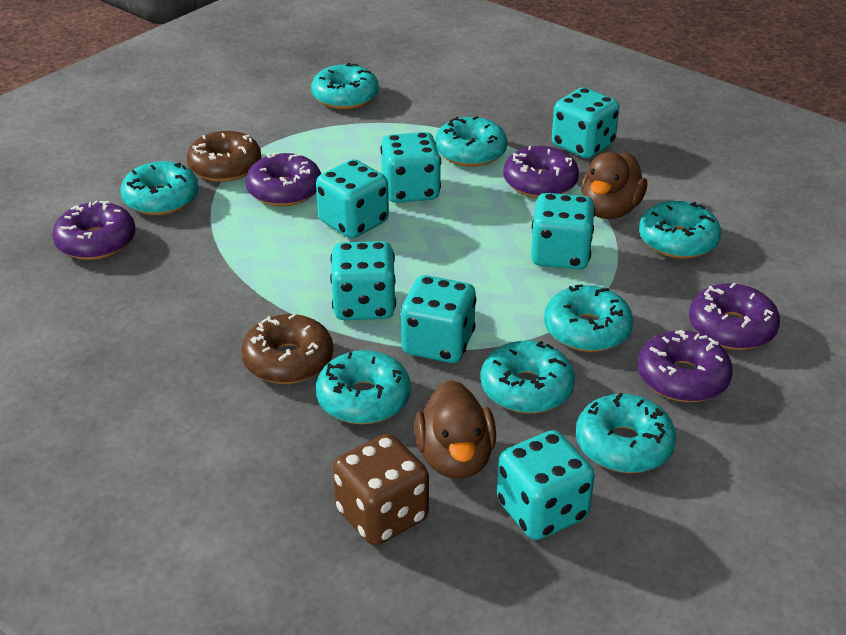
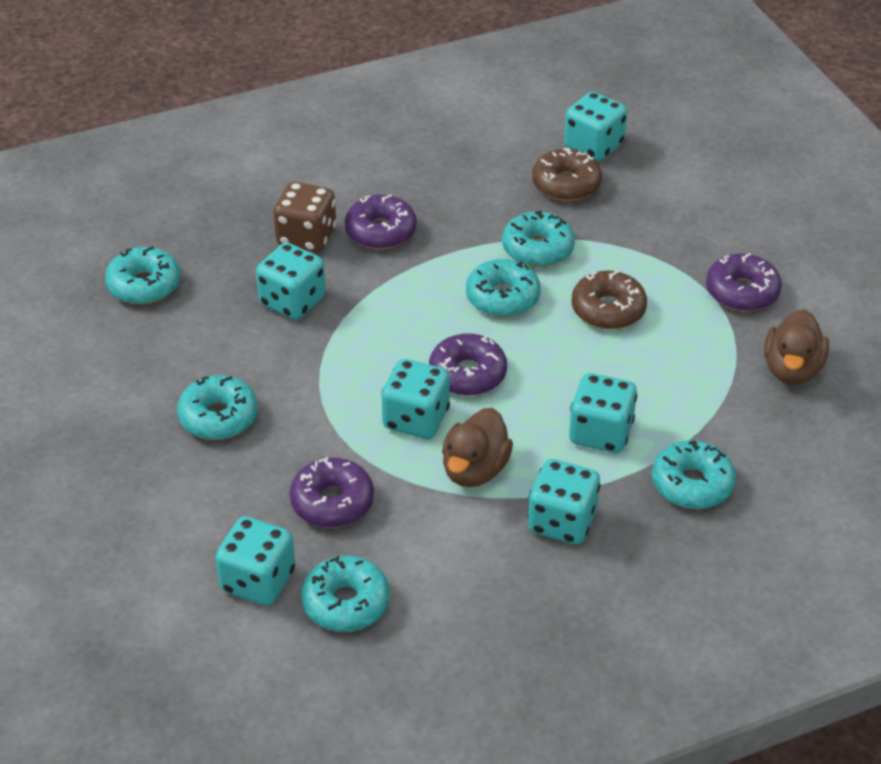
purple donut: [52,201,136,260] [246,152,321,206] [503,146,579,198] [638,330,733,402] [689,283,780,350] = 5 -> [290,457,374,528] [345,194,417,250] [429,333,507,396] [706,253,782,311] = 4
turquoise dice: [316,159,389,238] [330,241,396,320] [380,132,441,203] [400,275,476,363] [497,430,595,540] [531,193,595,269] [552,88,619,158] = 7 -> [215,516,295,606] [256,243,326,320] [381,359,450,439] [527,459,601,544] [564,92,627,161] [569,373,637,453] = 6
turquoise donut: [120,161,199,215] [311,63,379,109] [316,350,411,424] [435,116,508,167] [481,341,575,413] [544,285,634,352] [576,393,676,473] [639,201,721,259] = 8 -> [105,246,180,304] [177,375,258,440] [301,555,390,632] [466,259,541,317] [502,211,575,267] [652,440,736,509] = 6

